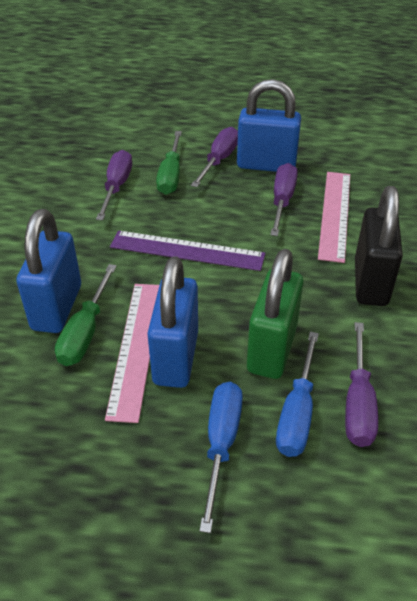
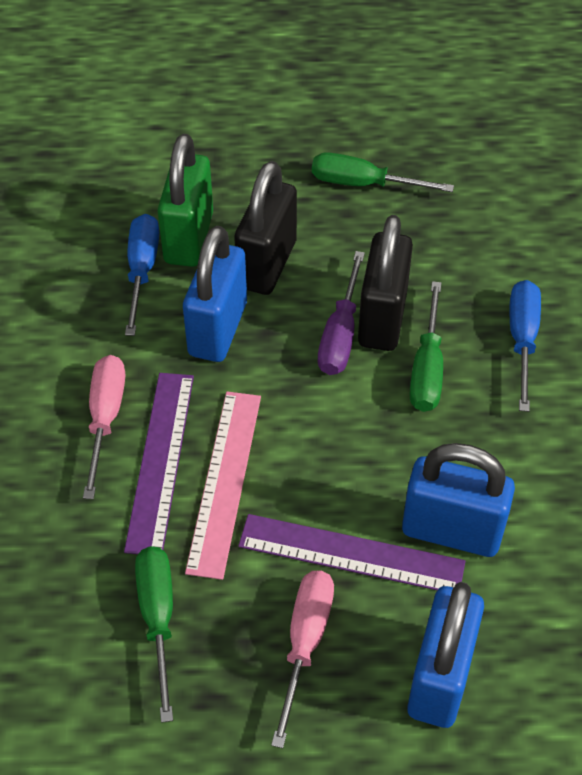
black padlock: [355,186,403,306] = 1 -> [234,161,297,295] [358,215,413,351] = 2
green screwdriver: [55,264,116,366] [156,131,182,195] = 2 -> [135,546,173,723] [312,152,454,192] [410,281,443,412] = 3
pink ruler: [105,284,159,423] [318,172,350,263] = 2 -> [185,391,261,580] = 1
pink screwdriver: none = 0 -> [83,355,125,499] [271,570,334,748] = 2
purple ruler: [110,231,265,271] = 1 -> [124,373,194,554] [238,514,465,590] = 2
purple screwdriver: [96,150,132,220] [191,127,238,187] [270,163,298,236] [345,322,378,447] = 4 -> [318,251,365,375] = 1

